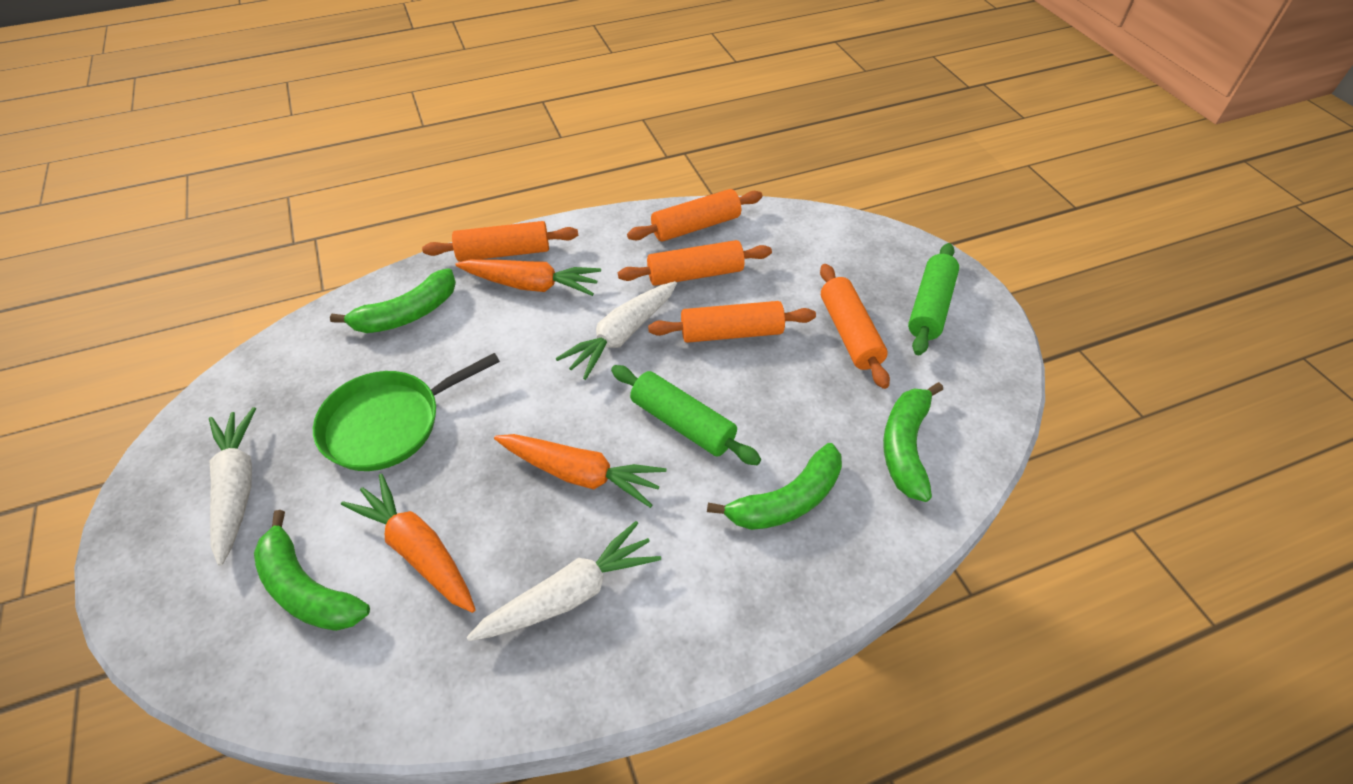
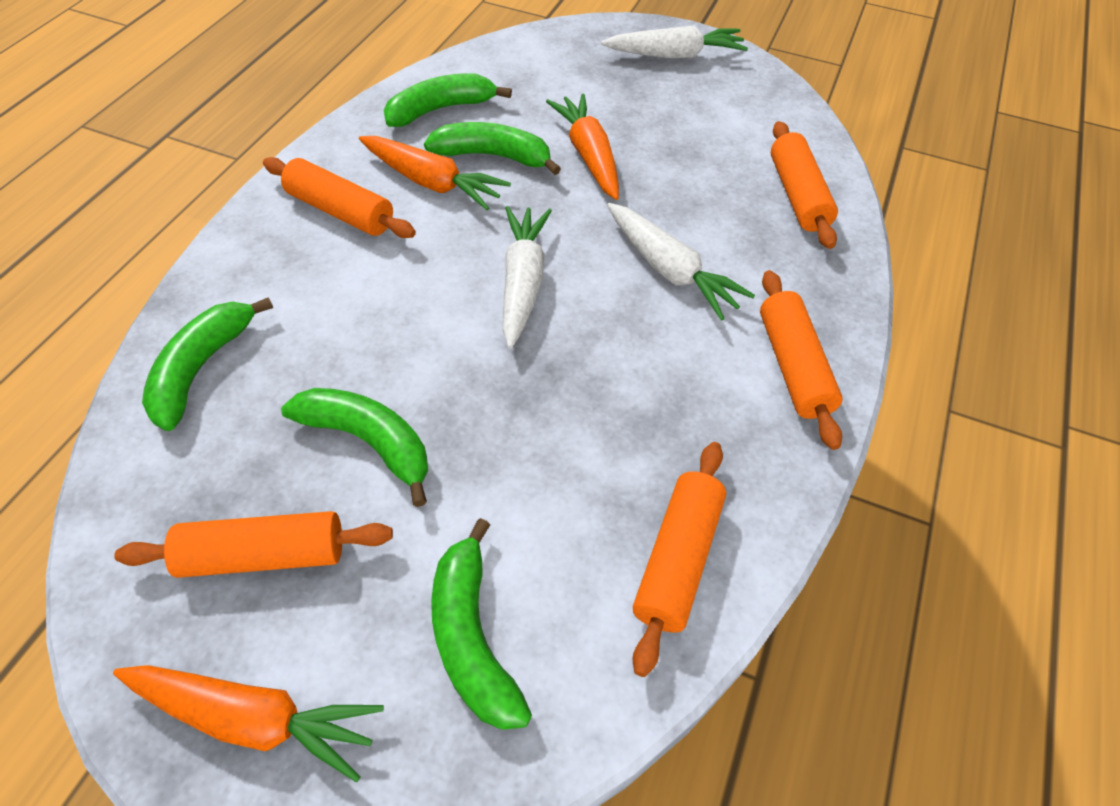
green banana: [254,510,370,631] [330,268,456,333] [707,443,842,530] [883,382,943,502] = 4 -> [142,297,273,431] [281,388,428,507] [384,73,512,127] [424,122,561,175] [431,518,532,730] = 5
green pan: [313,353,500,471] = 1 -> none = 0
green rolling pin: [611,365,761,465] [908,243,959,355] = 2 -> none = 0

